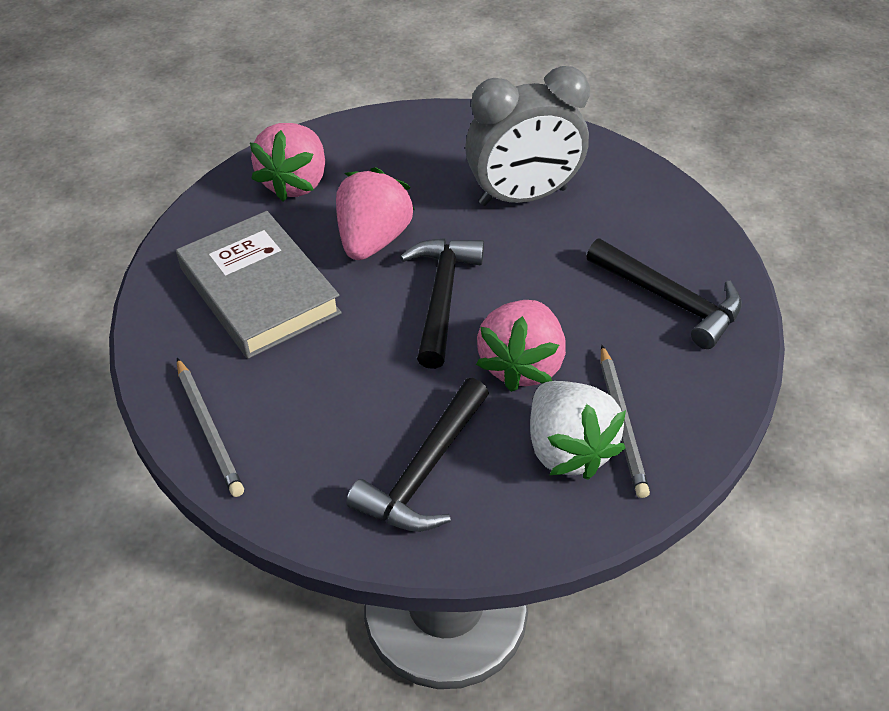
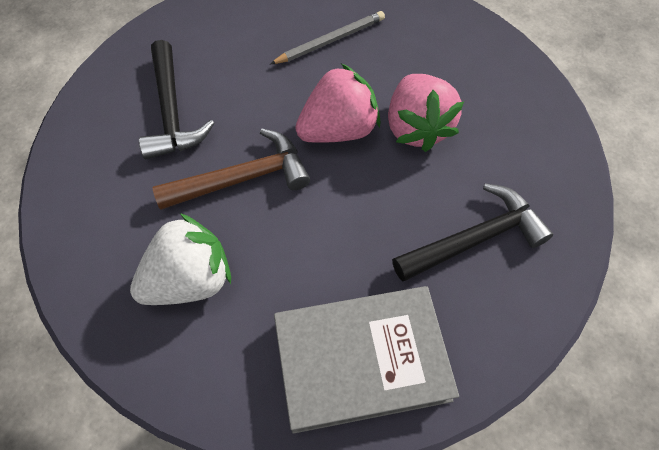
black hammer: [346,378,489,532] [400,238,484,369] [586,239,742,349] = 3 -> [139,40,215,159] [392,183,553,282] = 2
brown hammer: none = 0 -> [153,129,310,210] = 1
grey clock: [465,66,590,206] = 1 -> none = 0
grey pencil: [177,358,244,497] [601,345,650,498] = 2 -> [270,11,385,64] = 1
pink strawberry: [250,123,325,202] [336,167,414,260] [476,300,566,392] = 3 -> [295,63,381,143] [388,74,464,152] = 2

